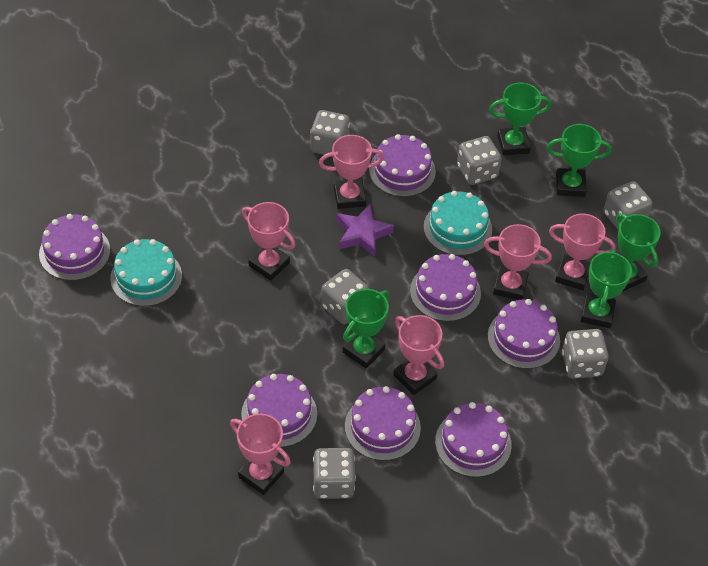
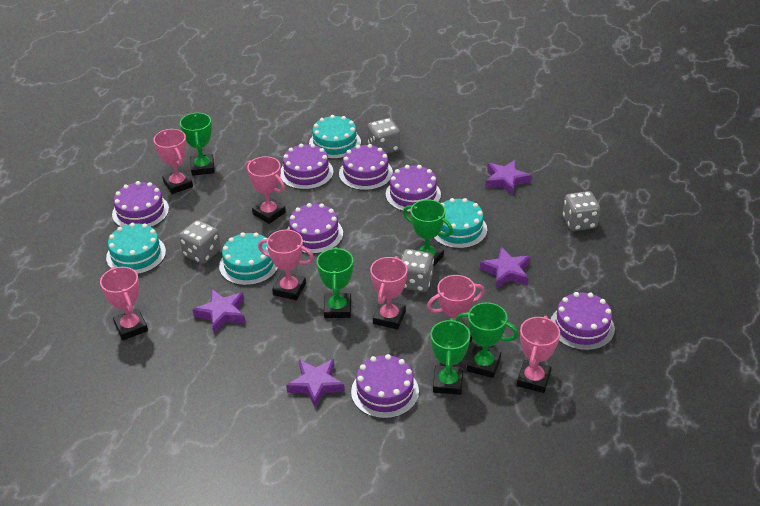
grey dice: [310,110,350,157] [313,448,356,499] [321,269,369,324] [457,136,502,185] [562,329,609,379] [604,181,653,230] = 6 -> [179,220,221,264] [367,118,400,154] [401,249,434,292] [563,191,600,231] = 4
pink trophy: [230,414,291,495] [242,202,296,281] [319,135,384,209] [393,315,444,395] [484,224,552,300] [549,214,616,290] = 6 -> [100,267,148,340] [154,129,193,194] [246,156,286,224] [258,230,314,300] [370,256,408,329] [427,275,485,342] [517,316,560,393] = 7
purple star: [336,204,394,257] = 1 -> [192,289,245,333] [286,359,345,408] [480,247,530,289] [485,160,531,196] = 4
turquoise cake: [110,239,182,306] [424,191,492,256] = 2 -> [106,223,166,274] [219,232,278,285] [309,115,361,159] [433,198,487,248] = 4

